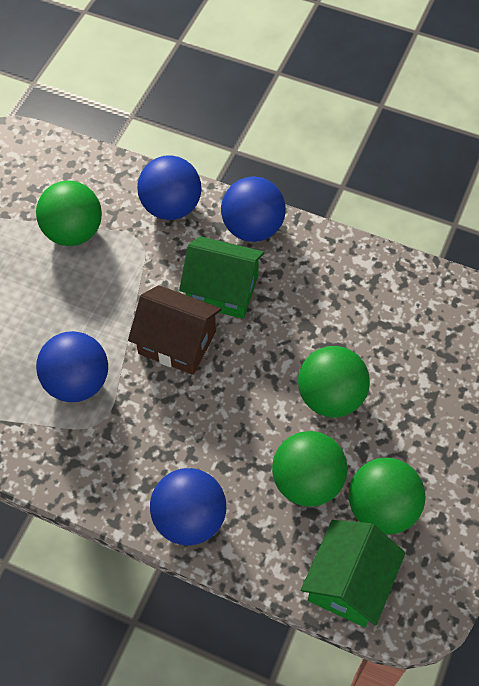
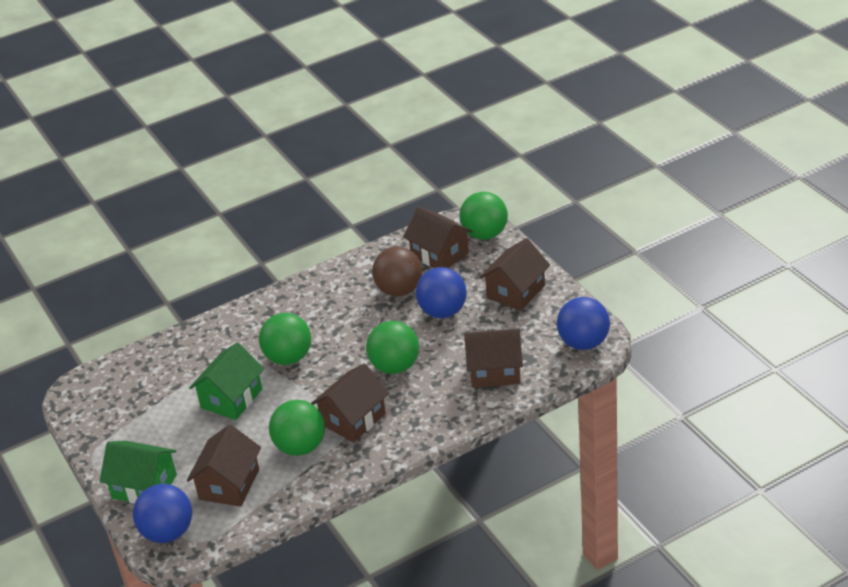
blue ball: [36,331,108,402] [137,155,201,220] [150,468,226,545] [221,176,286,242] = 4 -> [133,484,192,543] [416,267,467,318] [557,297,610,350] = 3
brown ball: none = 0 -> [372,247,422,297] = 1
brown house: [128,285,222,375] = 1 -> [187,424,261,506] [311,363,389,443] [403,206,473,268] [464,328,523,388] [479,238,550,311] = 5

